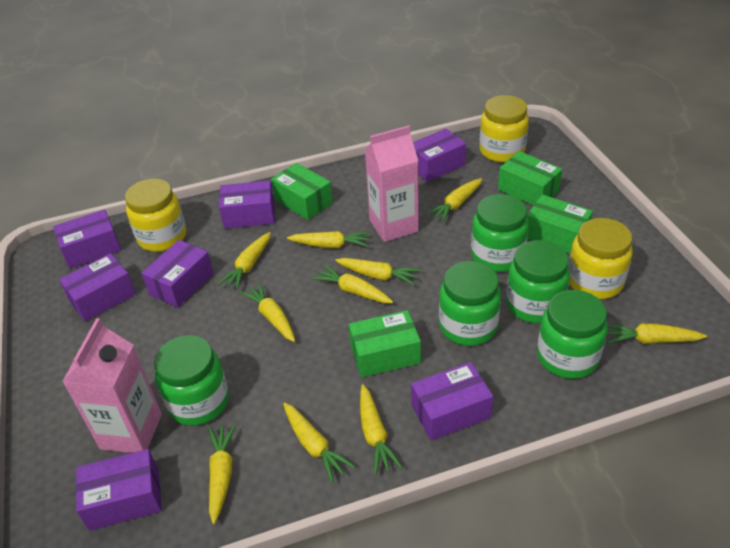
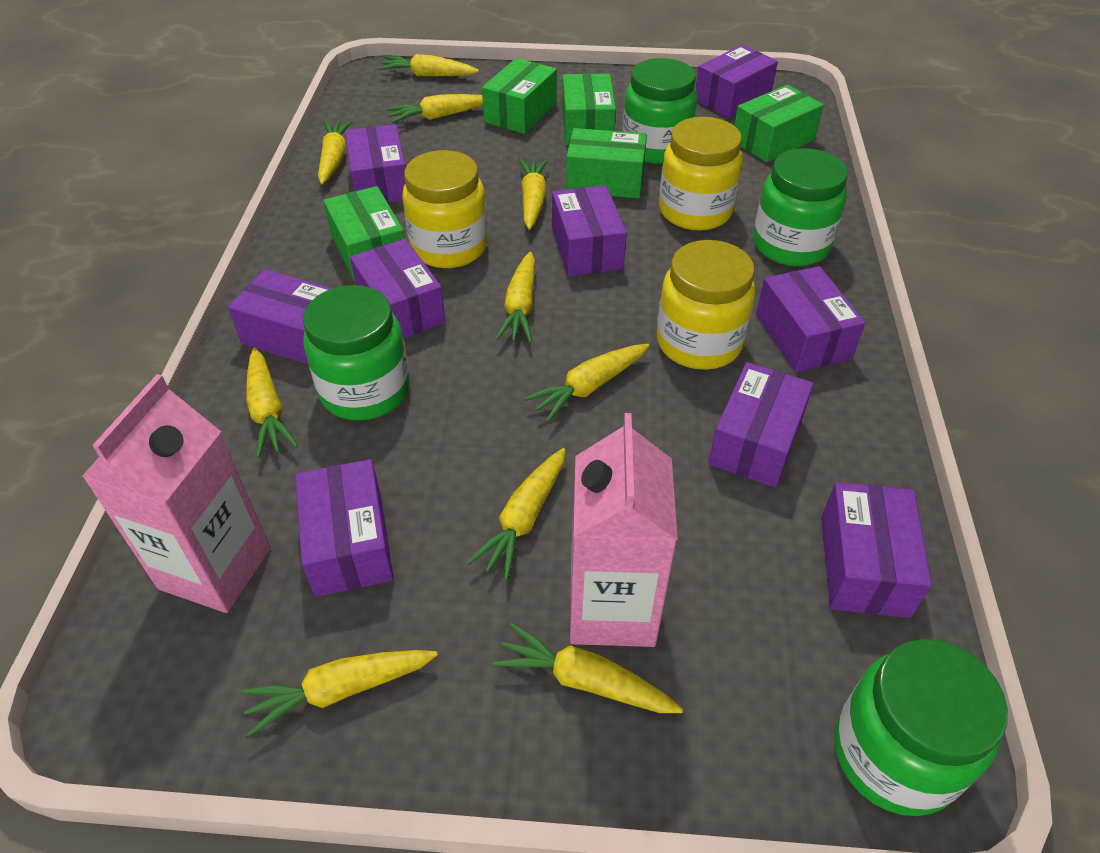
green box: [271,163,333,220] [349,310,421,377] [498,151,563,205] [527,194,593,254] = 4 -> [323,186,405,281] [482,58,557,134] [562,73,616,145] [566,128,647,198] [734,85,824,162] = 5
green jar: [154,335,229,426] [439,261,501,346] [471,194,529,272] [506,240,570,323] [537,290,608,379] = 5 -> [303,285,410,421] [623,58,698,164] [753,148,848,266] [834,639,1008,816] = 4
purple box: [53,209,121,269] [59,253,136,322] [76,449,162,531] [141,240,214,308] [219,180,275,229] [411,362,493,441] [413,128,466,182] = 7 -> [228,269,333,365] [295,459,394,597] [345,124,406,203] [350,239,446,339] [552,185,627,276] [696,45,778,118] [708,362,814,488] [756,266,865,373] [821,482,932,618] = 9

